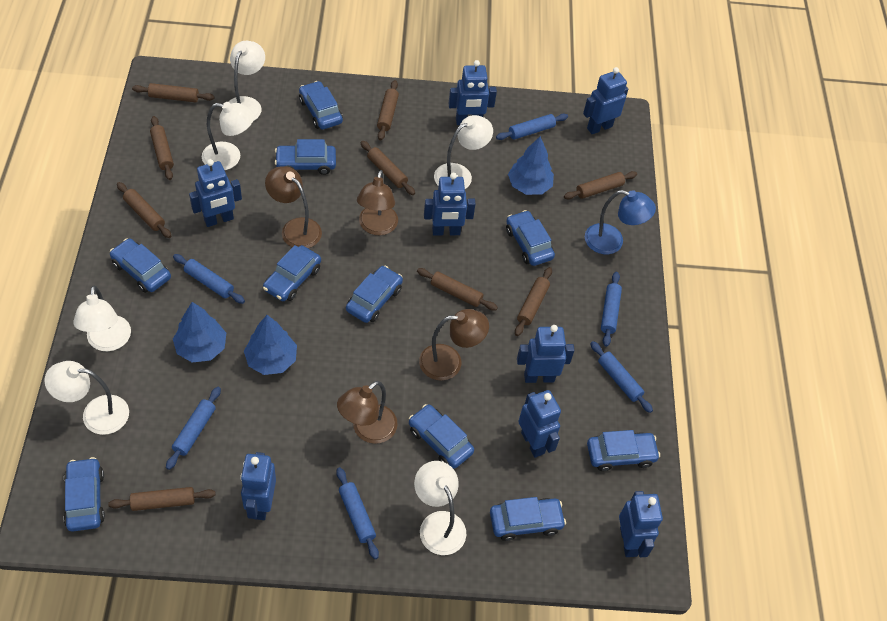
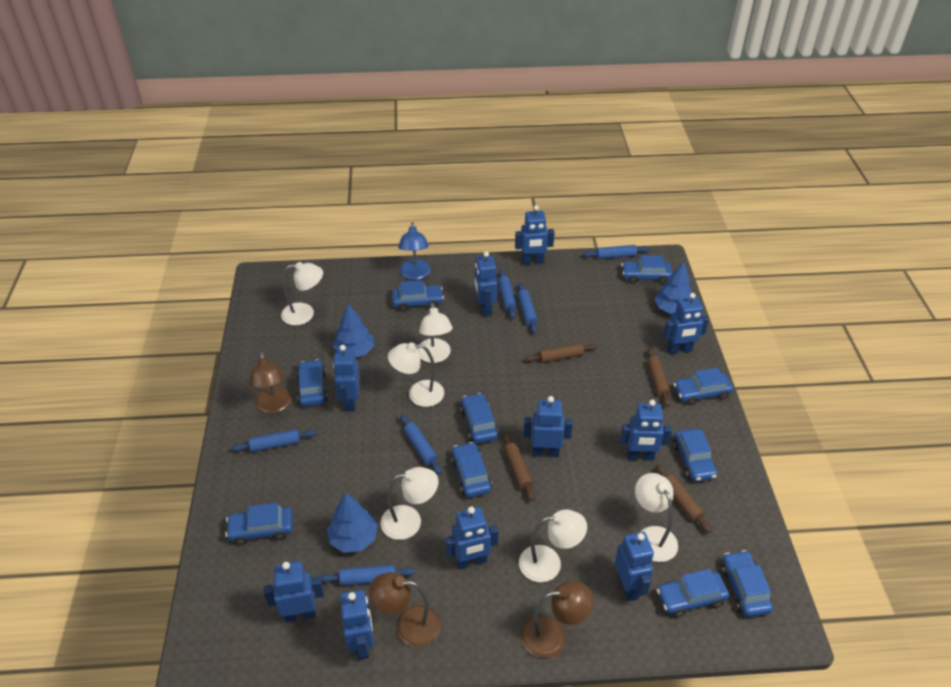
blue robot: [189,159,242,227] [241,452,276,520] [424,173,476,236] [448,60,497,125] [517,325,575,383] [518,390,561,458] [583,67,628,134] [619,491,663,557] = 8 -> [264,561,324,623] [333,345,360,411] [340,590,374,660] [445,506,499,569] [475,251,498,316] [515,205,555,265] [523,396,573,457] [615,532,654,601] [620,399,672,461] [663,293,709,355] = 10
brown lamp: [265,166,322,248] [337,381,398,444] [357,170,398,235] [419,309,489,381] = 4 -> [249,352,292,413] [369,572,441,647] [521,581,594,658] = 3
brown rolling pin: [108,487,216,511] [117,182,171,238] [132,83,214,102] [150,116,174,180] [360,141,415,195] [377,80,399,141] [417,268,498,311] [515,267,552,336] [564,171,637,200] = 9 -> [503,433,535,501] [525,343,598,363] [647,348,671,407] [656,465,711,533] = 4

